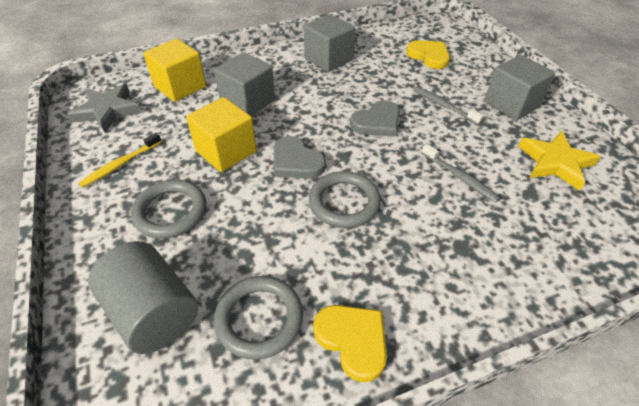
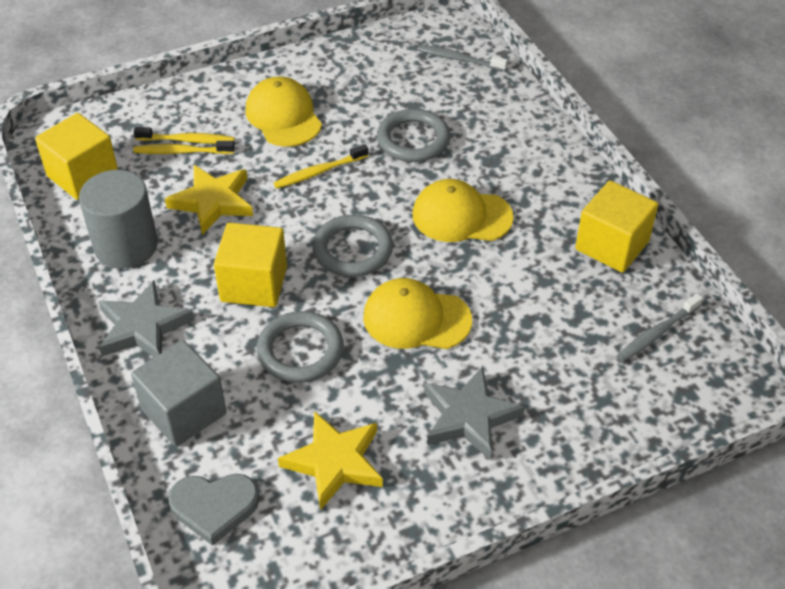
grey cube: [214,52,275,116] [304,14,355,72] [484,55,555,121] = 3 -> [131,340,227,447] = 1
grey heart: [274,136,326,179] [350,100,400,137] = 2 -> [168,474,259,546] = 1
grey star: [67,84,142,132] = 1 -> [98,280,194,358] [424,366,525,460] = 2
yellow cap: none = 0 -> [246,77,322,147] [363,278,472,349] [413,179,514,242] = 3
yellow cube: [143,39,206,102] [186,97,256,172] = 2 -> [35,113,118,200] [214,223,287,307] [575,180,658,273] = 3
yellow heart: [313,305,387,382] [406,40,450,69] = 2 -> none = 0
yellow star: [518,131,601,191] = 1 -> [165,165,253,235] [278,411,383,510] = 2
yellow toothbrush: [78,133,162,188] = 1 -> [133,141,235,154] [134,127,235,144] [274,144,369,189] = 3

